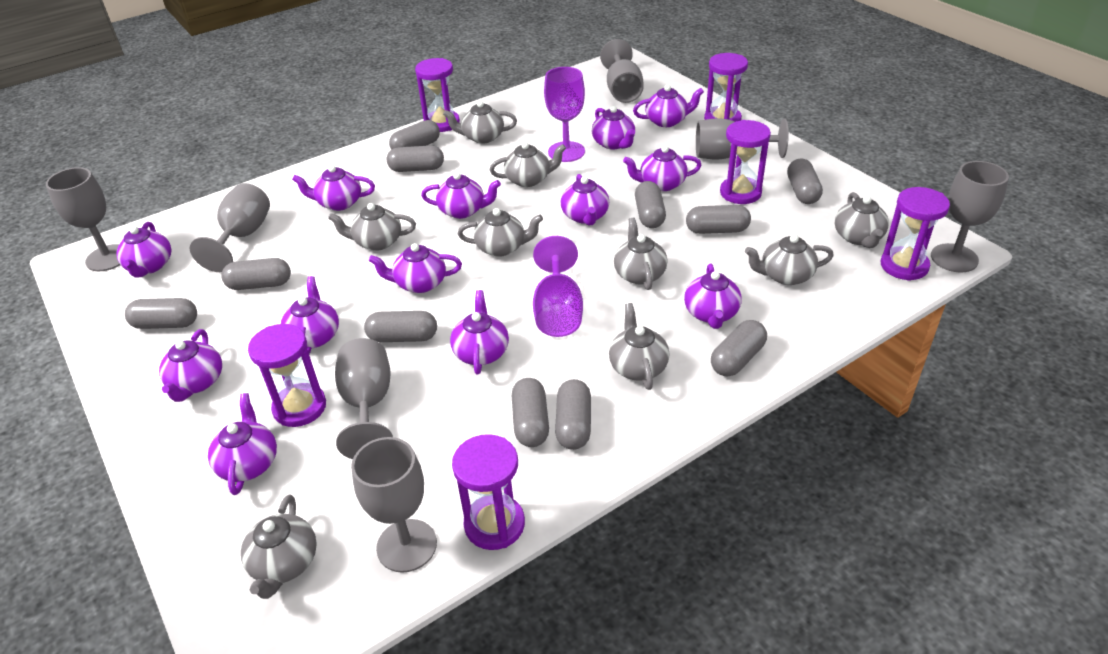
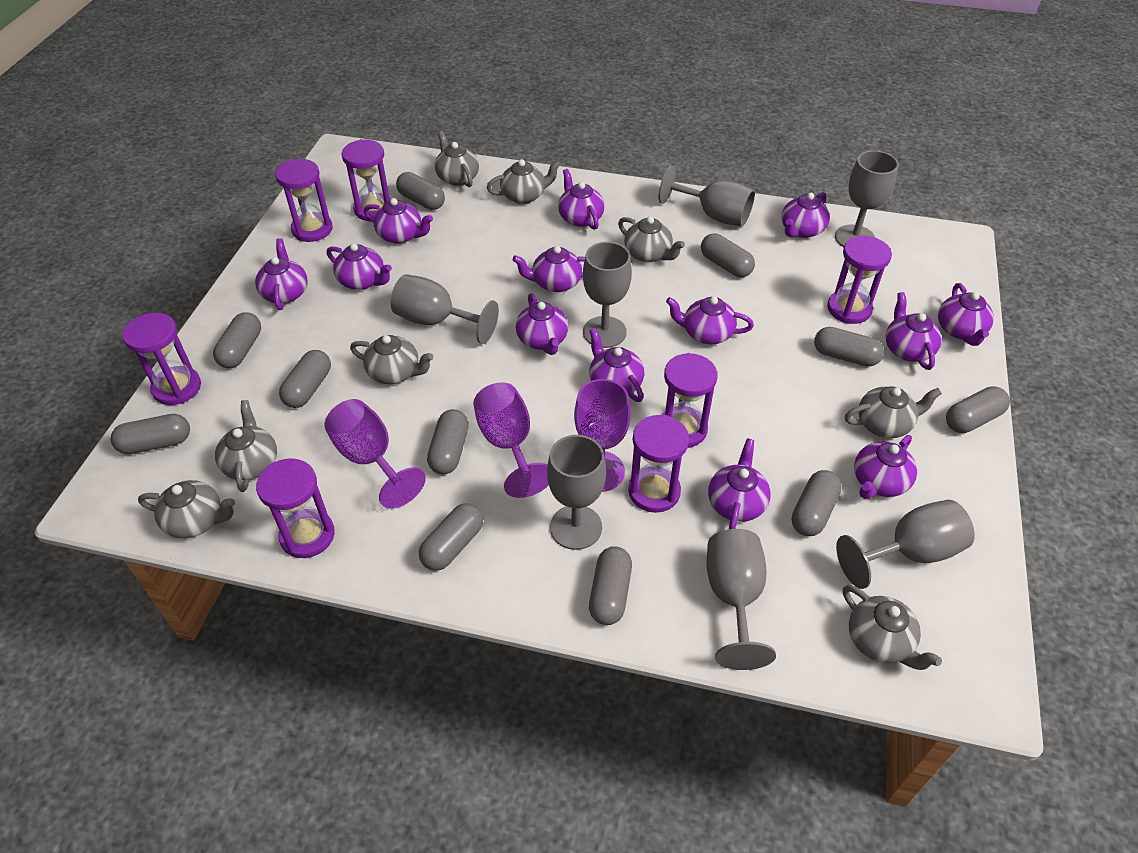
grey teapot: [241,495,317,599] [328,203,416,251] [443,101,517,144] [458,208,543,257] [490,142,566,187] [609,303,670,390] [614,218,668,290] [745,234,834,285] [835,192,889,248] = 9 -> [138,480,235,538] [215,400,277,492] [350,335,433,384] [435,131,479,187] [487,159,561,204] [618,216,685,262] [843,585,942,670] [845,386,942,438] = 8
purple goblet: [533,236,583,337] [544,67,585,162] = 2 -> [324,399,426,509] [473,382,549,498] [574,379,631,492] = 3
purple hourglass: [248,324,326,427] [415,58,460,132] [452,434,525,550] [704,53,748,122] [720,120,771,204] [881,187,950,281] = 6 -> [122,313,201,405] [256,459,335,558] [275,159,333,242] [342,139,391,221] [628,415,689,513] [662,353,718,448] [827,236,892,324] = 7

